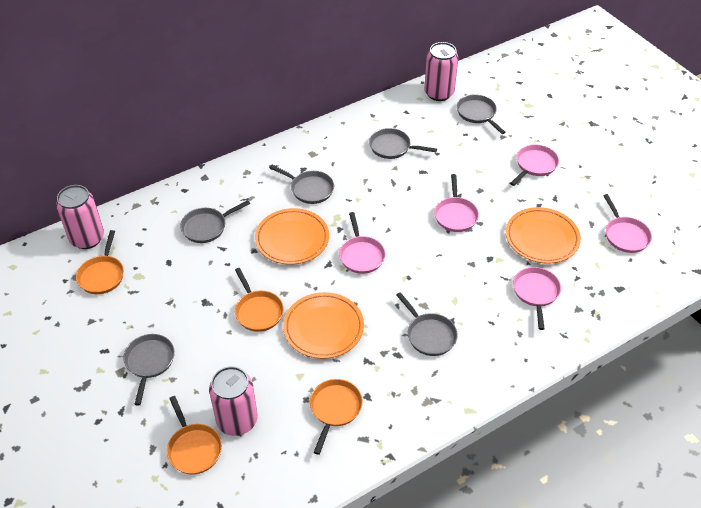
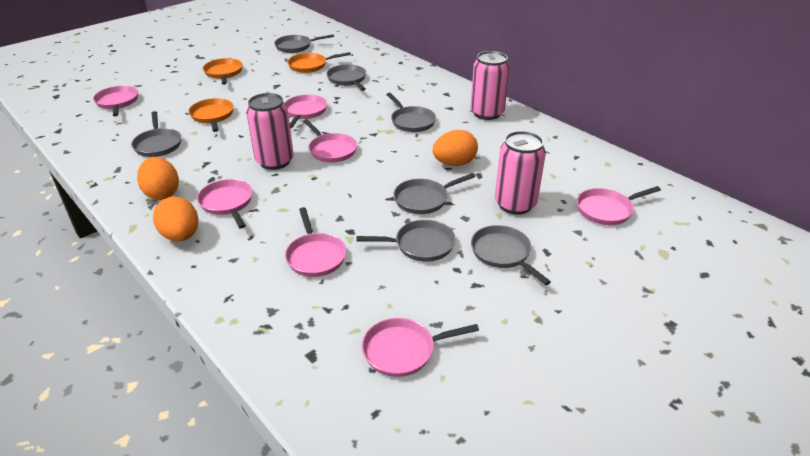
grey pan: [123,334,175,406] [180,200,250,243] [269,164,334,204] [369,128,437,159] [397,292,458,356] [457,95,506,134] = 6 -> [131,111,181,157] [274,34,334,53] [326,64,366,91] [356,220,456,262] [386,93,436,132] [394,173,476,214] [471,225,551,285] = 7
orange egg: none = 0 -> [137,157,179,200] [153,196,198,241] [432,130,478,166] = 3
orange pan: [76,230,124,294] [167,396,222,475] [235,268,284,332] [310,379,363,455] = 4 -> [188,98,234,132] [203,58,243,85] [287,52,351,73] = 3
orange plate: [255,208,329,265] [283,292,364,359] [506,207,581,264] = 3 -> none = 0
pink pan: [339,212,385,274] [434,174,479,232] [510,144,559,186] [513,267,561,330] [603,194,652,253] = 5 -> [93,86,138,116] [197,179,252,228] [285,94,327,128] [285,207,346,277] [303,119,357,162] [362,318,479,377] [577,186,661,225] = 7

